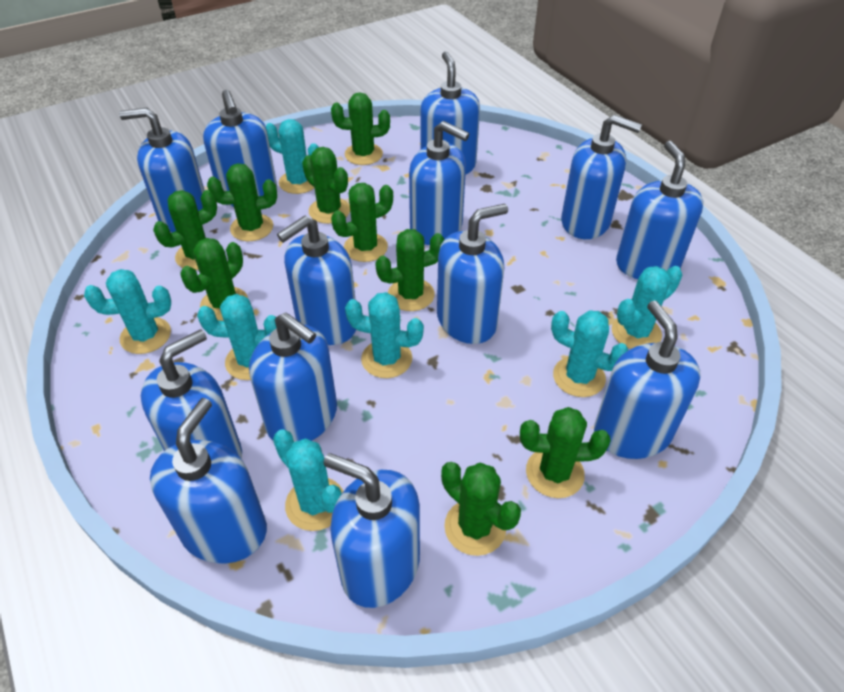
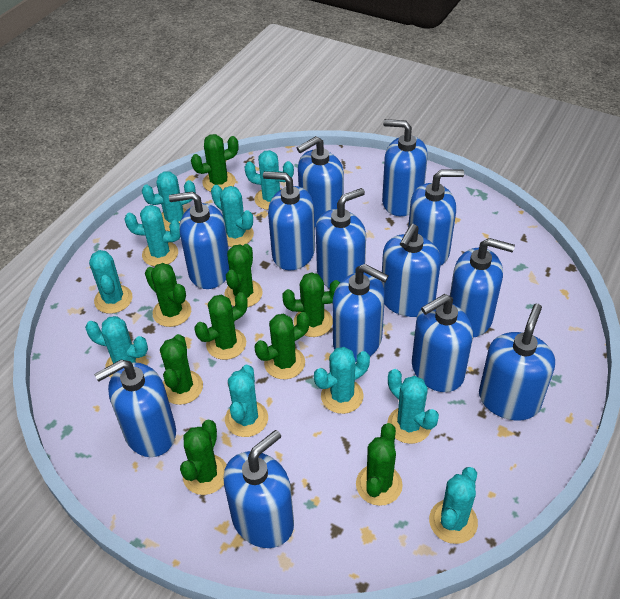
turquoise cactus: [84,269,171,354] [197,294,276,380] [266,119,319,194] [273,429,343,531] [345,292,424,378] [551,310,628,397] [612,266,683,349] = 7 -> [85,316,148,378] [89,250,132,314] [124,205,180,266] [142,171,196,231] [211,185,254,247] [225,365,268,437] [244,150,294,210] [314,347,370,414] [387,369,439,444] [429,467,478,544] = 10

